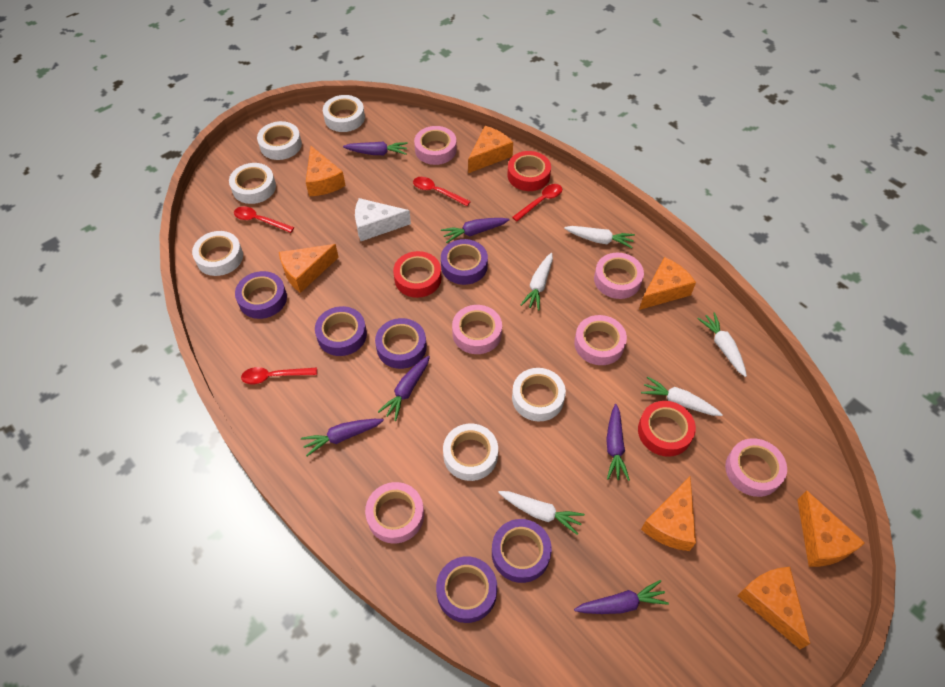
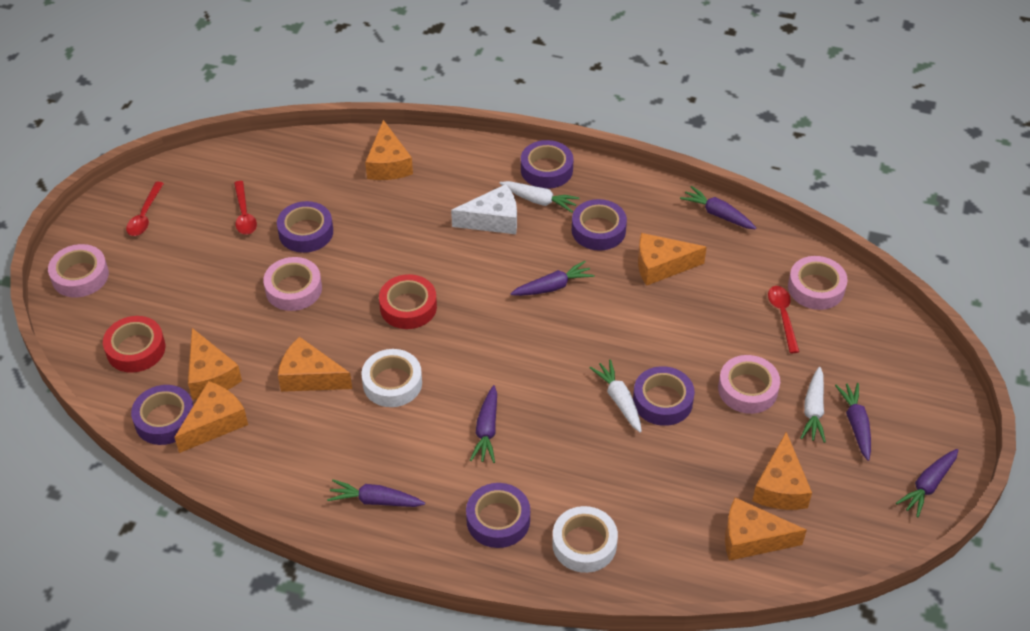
pink tape: [365,482,424,544] [414,126,457,165] [452,305,502,354] [574,315,627,365] [594,253,644,299] [725,438,787,497] = 6 -> [48,244,109,297] [263,257,322,311] [718,355,780,414] [788,256,848,310] = 4
red spoon: [234,206,294,233] [241,367,317,384] [413,177,471,206] [512,184,562,221] = 4 -> [126,182,164,236] [234,181,257,235] [768,286,800,353] = 3
red tape: [393,251,442,298] [507,151,551,191] [638,401,696,457] = 3 -> [103,316,165,373] [379,274,437,329] = 2
white carrot: [498,491,585,535] [521,253,553,311] [564,226,635,248] [641,376,723,416] [698,312,747,377] = 5 -> [499,181,580,212] [590,359,642,433] [800,367,826,443] = 3
white tape: [192,231,243,276] [229,163,276,204] [257,121,302,160] [323,95,365,132] [443,424,498,481] [512,368,566,421] = 6 -> [362,349,422,407] [552,506,618,573] = 2

